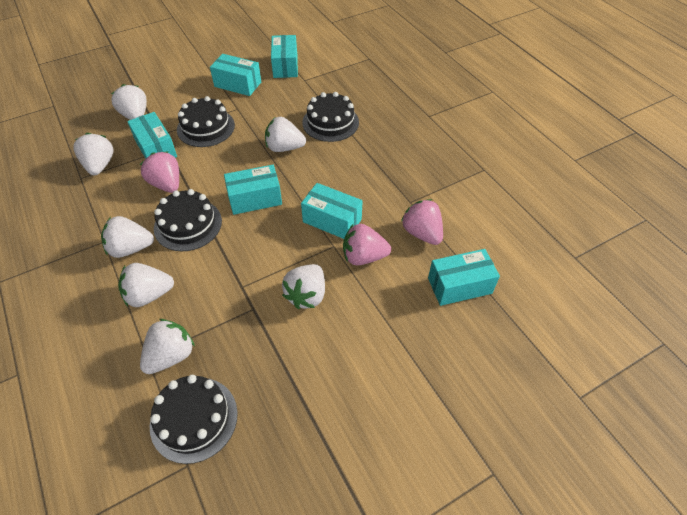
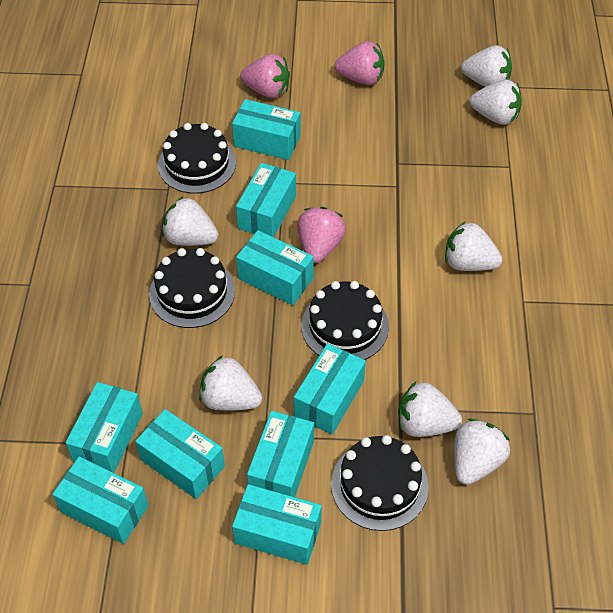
turquoise box: [127,112,177,159] [210,54,261,96] [224,165,282,215] [271,35,298,78] [301,183,362,239] [428,249,500,306] = 6 -> [52,457,149,544] [66,382,143,473] [135,409,225,499] [232,99,301,160] [232,484,322,565] [236,163,296,237] [236,230,314,305] [247,411,314,497] [294,344,366,434] = 9

